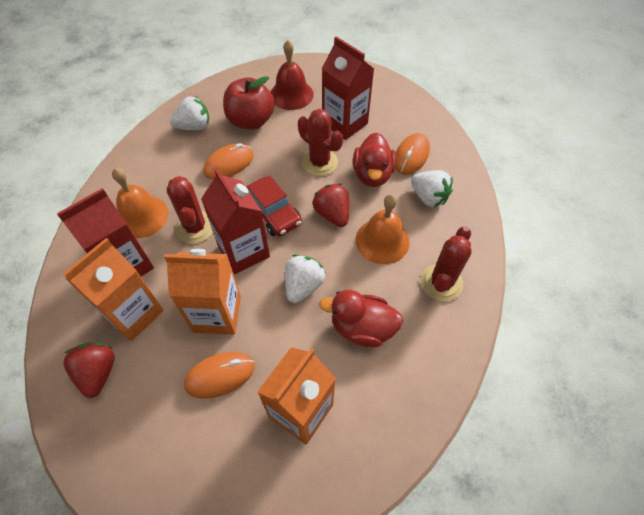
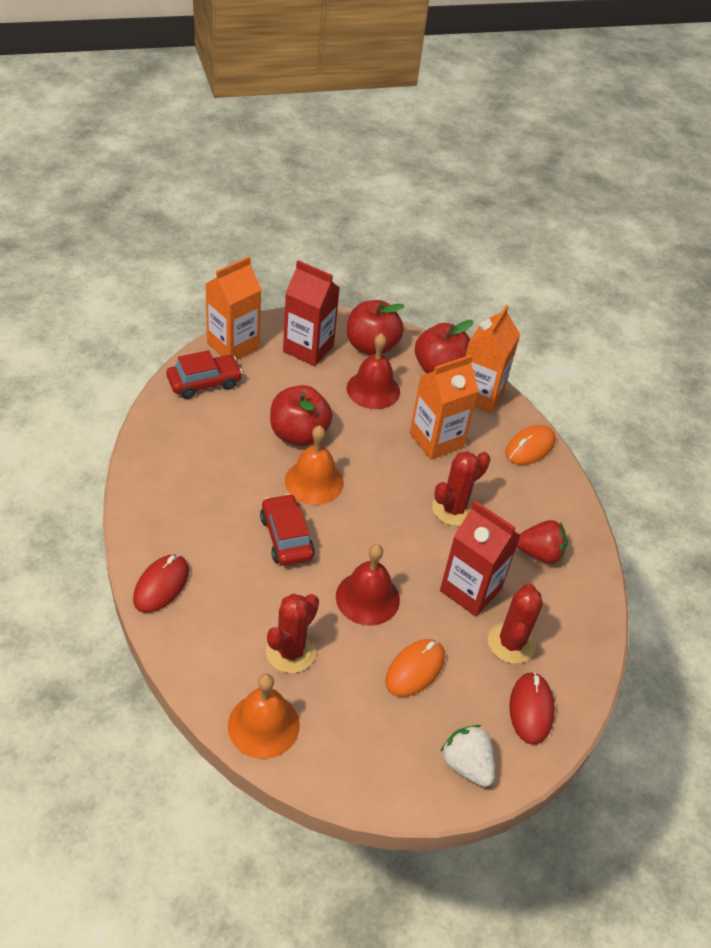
orange mouse: [184,352,255,399] [203,143,254,179] [395,133,430,175] = 3 -> [385,639,445,697] [505,425,556,465] = 2
red apple: [223,76,275,130] = 1 -> [270,385,332,446] [347,300,404,355] [415,320,473,374] = 3
red bell: [271,40,314,110] = 1 -> [336,544,400,626] [347,333,400,409] = 2
red car: [246,175,302,236] = 1 -> [167,350,243,399] [260,494,315,566] = 2
red carton: [57,188,154,276] [201,168,270,274] [322,36,374,140] = 3 -> [283,260,340,366] [440,501,521,616] = 2
red duck: [319,290,403,348] [353,132,396,187] = 2 -> none = 0
red mouse: none = 0 -> [133,554,189,613] [509,672,555,745] = 2
red strawberry: [63,342,115,398] [313,183,349,227] = 2 -> [517,520,568,564] = 1
white strawberry: [170,96,209,130] [285,255,325,303] [411,170,453,207] = 3 -> [440,725,495,787] = 1

